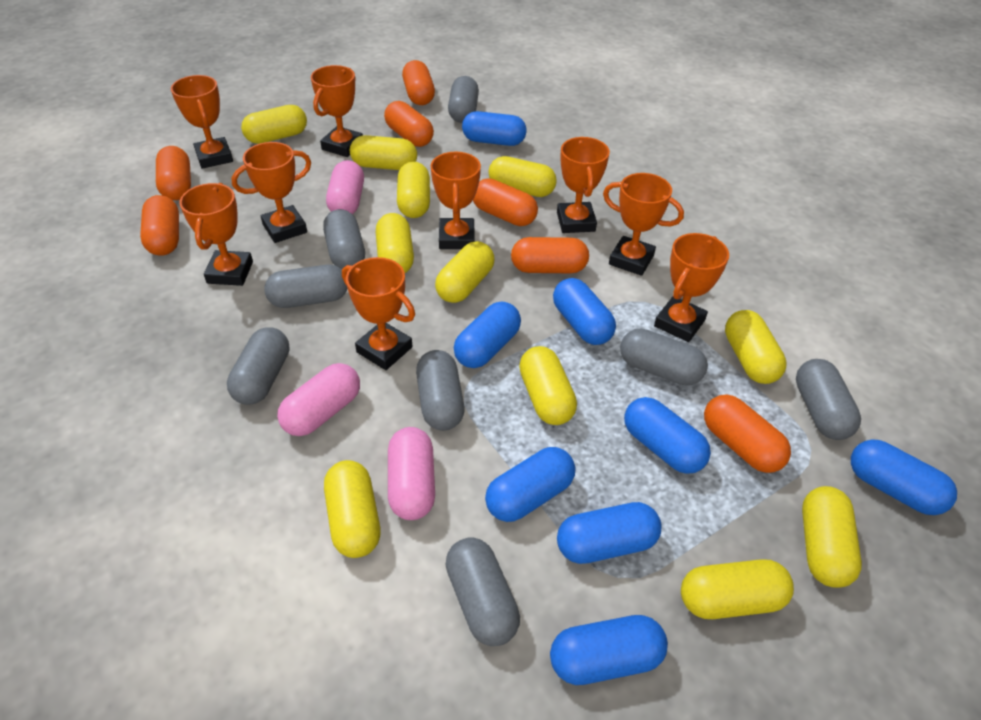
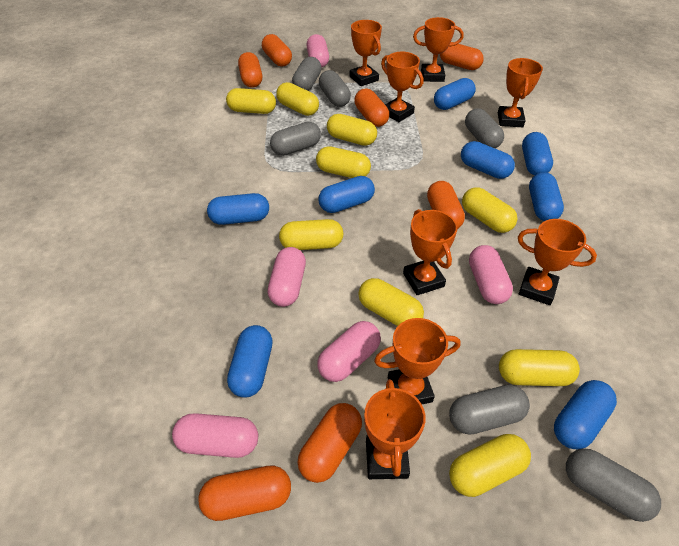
grey capsule: [227,327,290,405] [264,265,347,308] [323,209,365,269] [416,350,464,431] [446,537,520,646] [448,76,479,123] [620,328,708,385] [796,359,861,440] = 8 -> [270,122,321,156] [292,57,321,91] [319,70,351,107] [449,385,530,435] [465,108,504,148] [566,448,661,522] = 6
orange trophy: [171,75,233,169] [180,183,253,286] [231,142,311,243] [311,65,363,157] [342,257,415,370] [431,152,481,249] [557,137,610,233] [603,173,684,276] [654,233,729,342] = 9 -> [350,20,382,86] [364,379,426,479] [374,318,461,404] [381,52,423,122] [403,209,457,295] [413,17,464,82] [498,58,543,127] [518,219,597,305] = 8
pink capsule: [277,363,360,436] [326,160,364,214] [388,427,435,520] = 3 -> [172,413,258,458] [268,247,306,307] [306,34,329,68] [317,321,381,382] [469,245,513,304] = 5
yellow capsule: [241,105,307,144] [324,460,380,558] [350,135,417,170] [376,213,414,273] [397,161,430,218] [435,241,495,303] [489,156,557,197] [519,346,577,425] [681,559,794,619] [725,310,787,384] [802,486,862,588] = 11 -> [226,88,276,114] [276,82,319,116] [279,219,343,250] [316,146,371,178] [327,114,377,146] [358,278,424,326] [449,434,531,497] [462,187,517,233] [499,349,580,386] = 9

